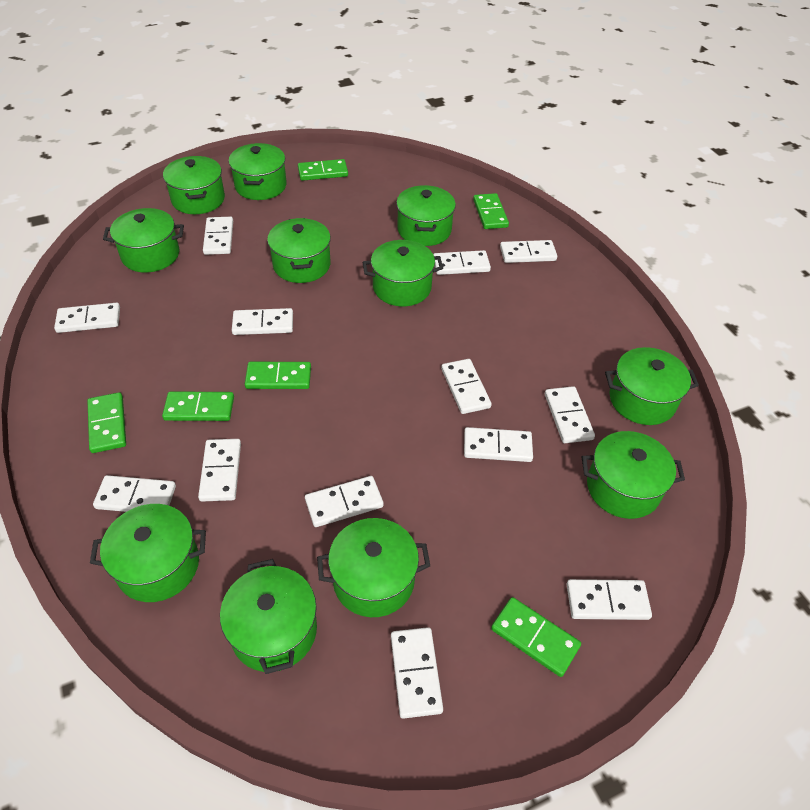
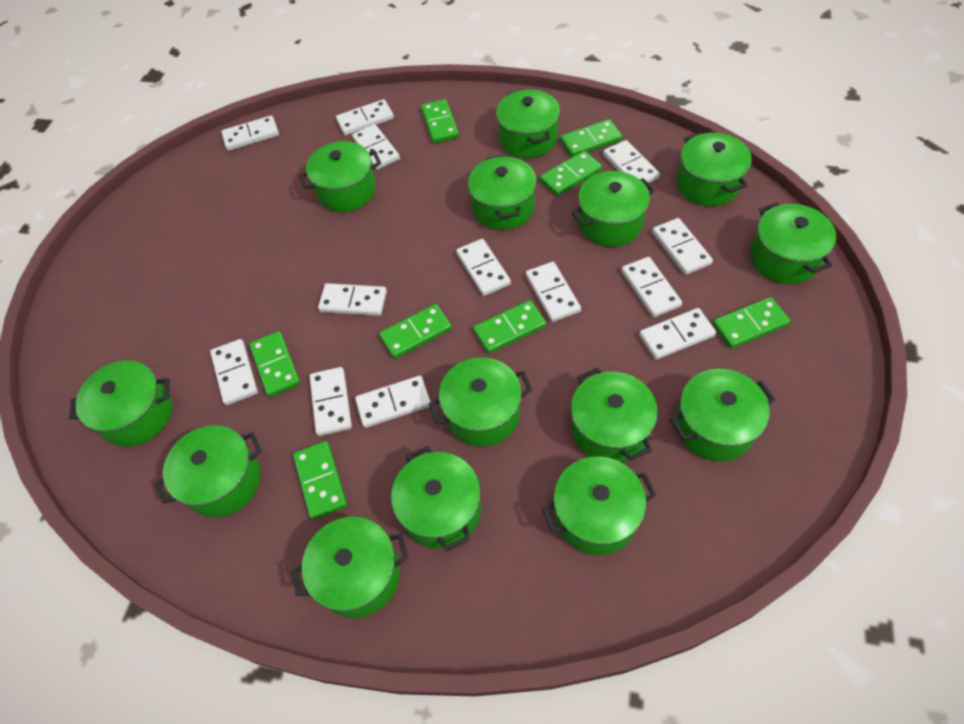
green domino: [87,392,126,453] [162,391,234,421] [245,362,311,389] [298,159,348,181] [473,193,509,229] [491,597,581,677] = 6 -> [249,331,300,397] [293,441,347,520] [379,304,452,359] [421,99,459,143] [473,300,546,354] [540,151,602,196] [560,119,622,157] [713,297,790,348] = 8
green pot: [90,504,206,602] [103,208,184,272] [163,156,225,214] [220,559,317,674] [229,143,287,200] [267,218,331,283] [317,518,430,617] [363,240,443,306] [396,185,456,246] [582,431,685,519] [605,347,699,425] = 11 -> [69,360,172,447] [155,425,262,518] [292,517,408,618] [299,141,381,212] [391,446,481,551] [429,357,532,447] [468,155,537,230] [496,89,560,158] [542,456,656,555] [571,171,655,247] [571,368,658,462] [670,369,775,461] [677,132,752,206] [750,202,836,284] = 14

